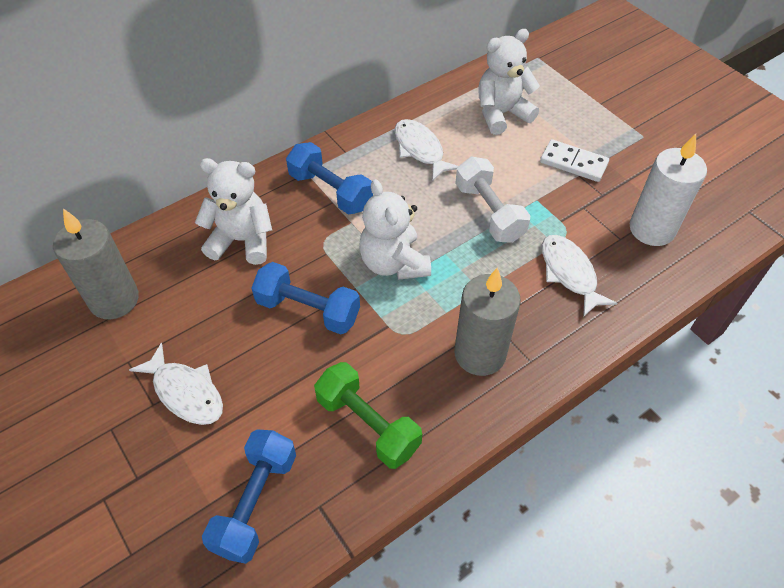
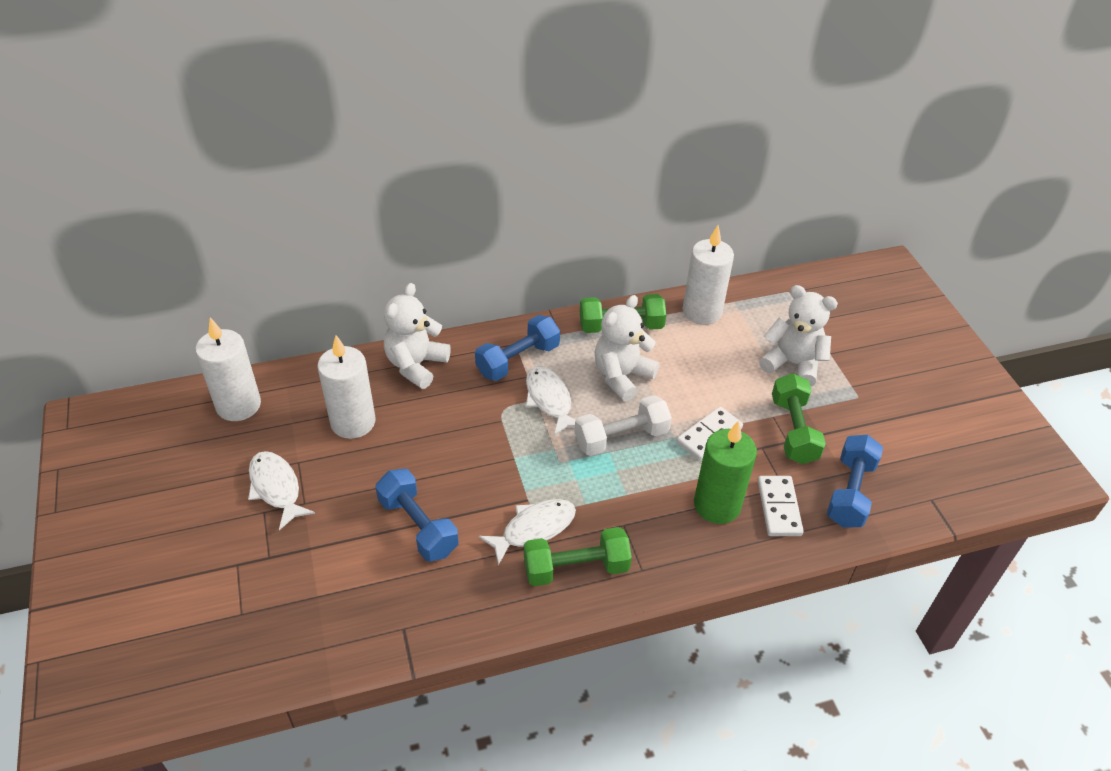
green candle: none = 0 -> [694,420,757,524] = 1
green dumbbell: [314,362,422,469] = 1 -> [524,527,632,586] [580,294,666,333] [772,373,826,464] = 3
grey candle: [53,208,139,319] [454,267,521,376] = 2 -> none = 0
white candle: [630,134,707,246] = 1 -> [195,317,261,421] [317,335,375,439] [682,225,734,325] = 3
white domino: [540,139,609,182] = 1 -> [677,406,743,460] [758,476,804,536] = 2

